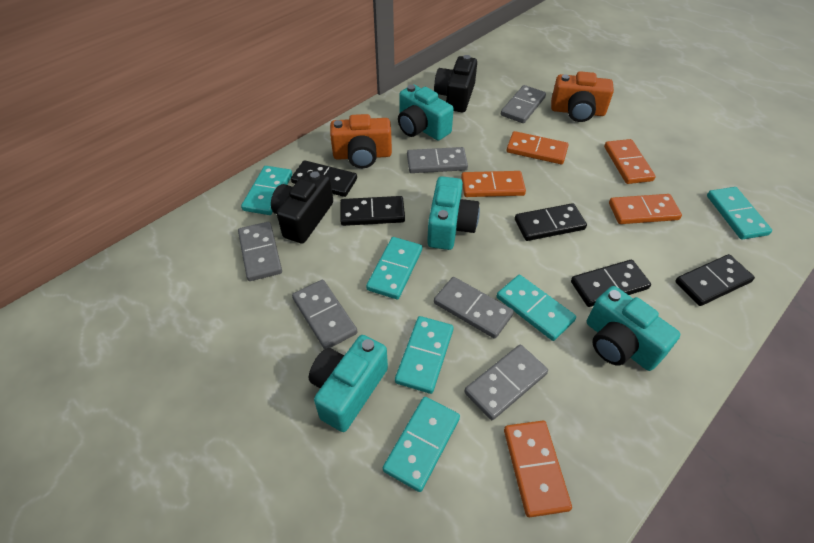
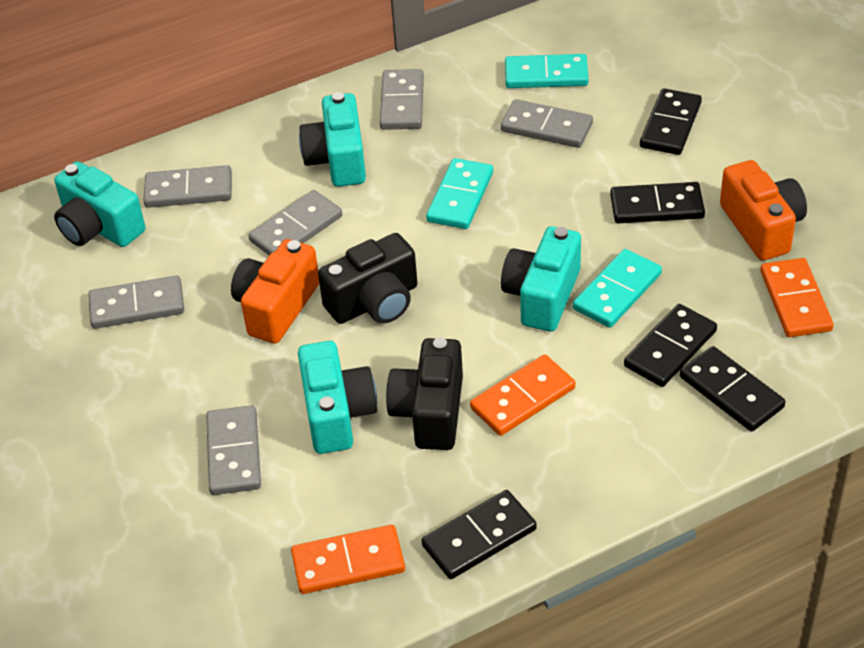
orange domino: [461,171,526,197] [504,420,572,517] [507,131,569,164] [604,139,656,184] [609,194,682,224] = 5 -> [291,525,405,594] [470,354,575,436] [760,258,834,337] = 3
turquoise domino: [241,166,292,215] [366,237,422,299] [383,397,460,492] [395,316,454,394] [497,275,576,341] [707,187,772,240] = 6 -> [426,158,493,229] [505,54,588,88] [573,249,662,328] = 3

